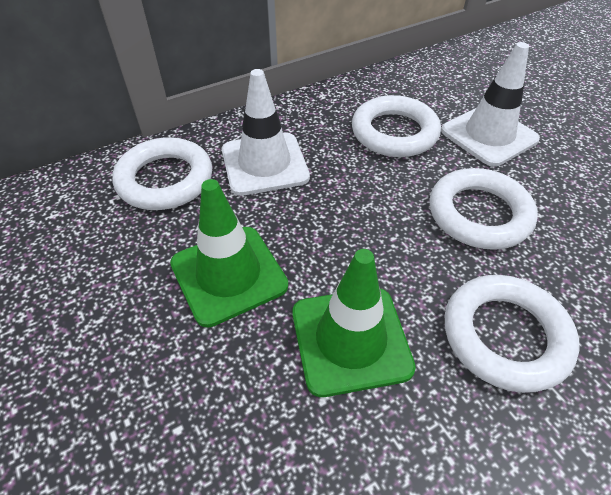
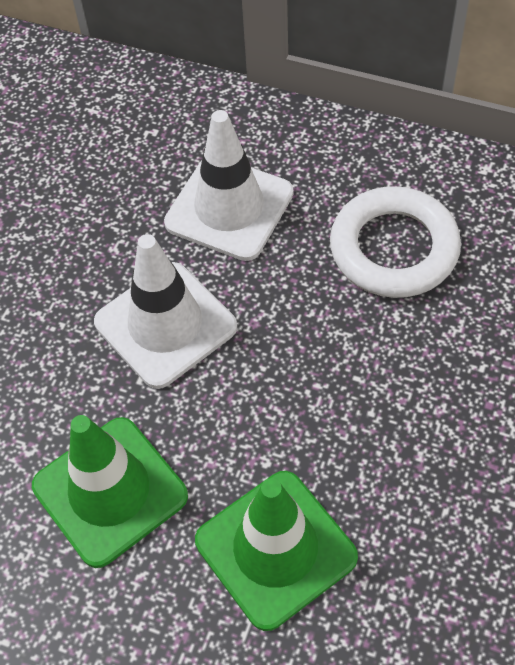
white ring: [112,137,213,210] [352,95,441,157] [430,168,538,250] [445,275,579,393] = 4 -> [330,186,461,298] = 1

